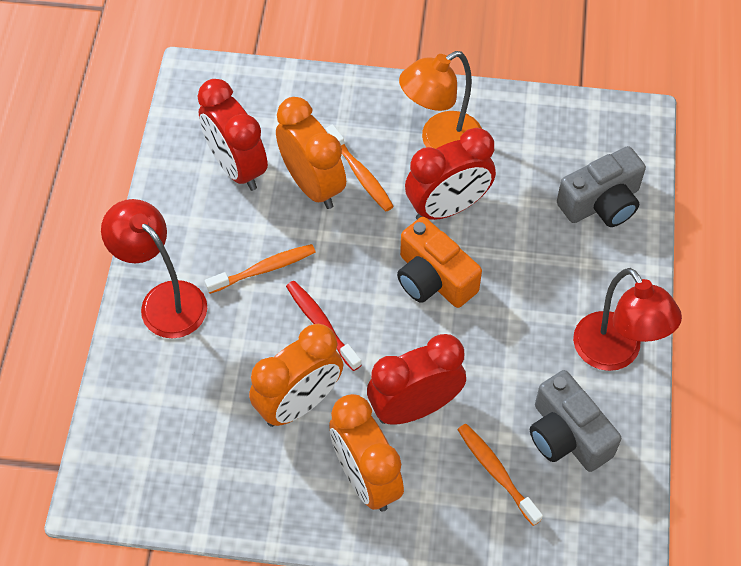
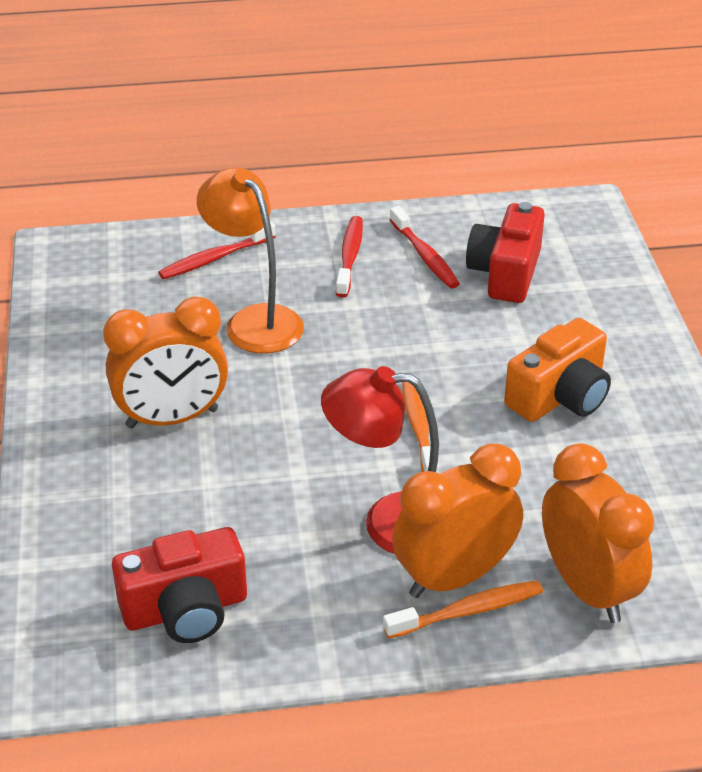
grey camera: [530,370,621,472] [557,146,646,227] = 2 -> none = 0
orange toothbrush: [205,244,316,294] [326,124,394,211] [458,424,543,526] = 3 -> [383,580,543,639] [402,382,439,473] = 2
red camera: none = 0 -> [112,527,247,643] [466,202,545,303] = 2
red clock: [198,79,268,191] [367,334,466,425] [405,128,496,220] = 3 -> none = 0
red lamp: [101,199,207,338] [573,268,682,371] = 2 -> [321,366,439,554] = 1
red toothbrush: [286,281,361,371] = 1 -> [158,221,276,279] [336,216,363,298] [390,206,460,289] = 3

